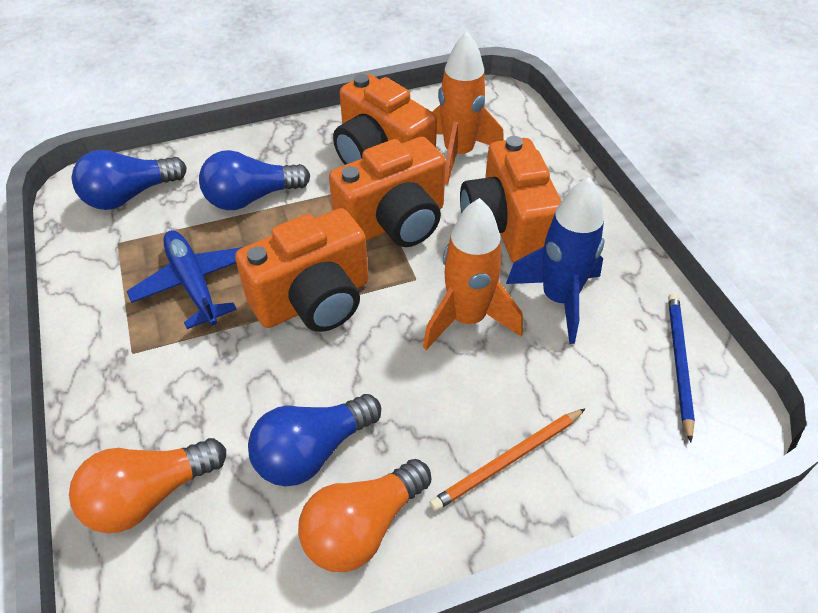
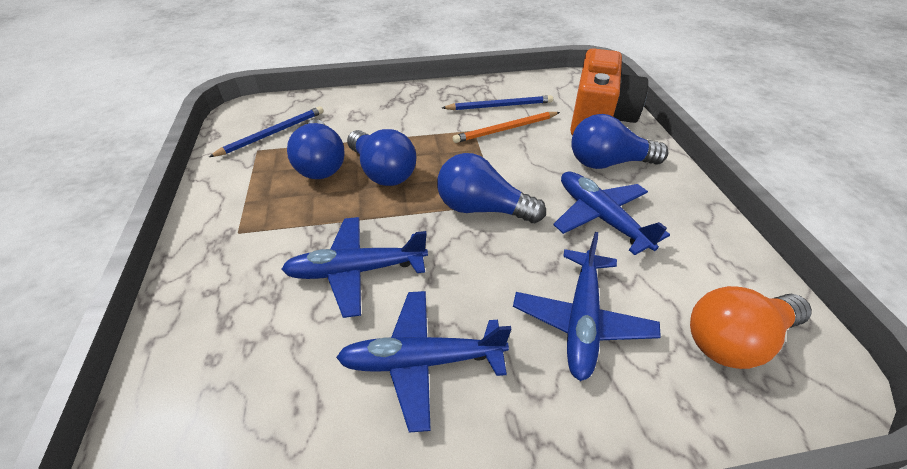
blue light bulb: [72,150,187,210] [199,150,310,210] [248,394,381,487] = 3 -> [287,119,345,179] [347,129,416,186] [437,153,546,223] [571,114,668,169] = 4
blue pencil: [668,293,695,442] = 1 -> [209,106,324,157] [442,95,553,110] = 2
blue plane: [126,230,243,329] = 1 -> [281,217,428,318] [336,291,511,432] [513,232,661,381] [553,171,670,255] = 4
blue rocket: [506,177,605,344] = 1 -> none = 0
orange camera: [235,208,368,332] [329,137,446,247] [333,74,437,165] [460,136,562,263] = 4 -> [570,48,648,135] = 1
orange light bulb: [69,438,226,533] [298,459,431,572] = 2 -> [690,286,812,369] = 1
orange rocket: [423,198,523,350] [432,32,504,185] = 2 -> none = 0

